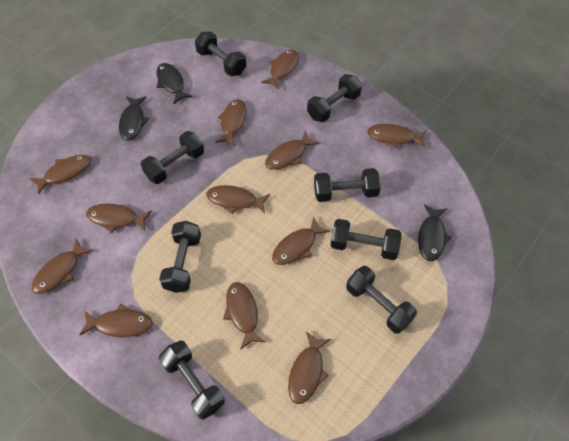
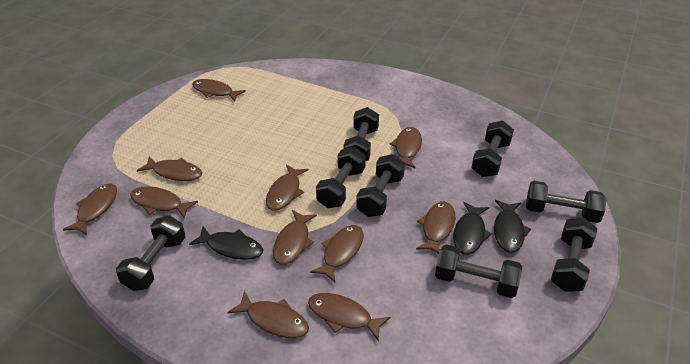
brown fish: [29,155,91,195] [32,239,93,294] [80,304,153,337] [86,203,152,233] [206,185,270,214] [215,99,247,146] [223,282,265,350] [261,49,299,89] [265,131,319,170] [272,217,330,265] [288,331,331,404] [367,124,426,149] = 12 -> [63,184,117,235] [130,186,198,218] [137,156,202,181] [192,79,246,102] [227,291,309,338] [266,164,309,211] [273,210,317,265] [308,293,391,342] [310,225,363,282] [389,127,422,169] [416,202,456,254] = 11

